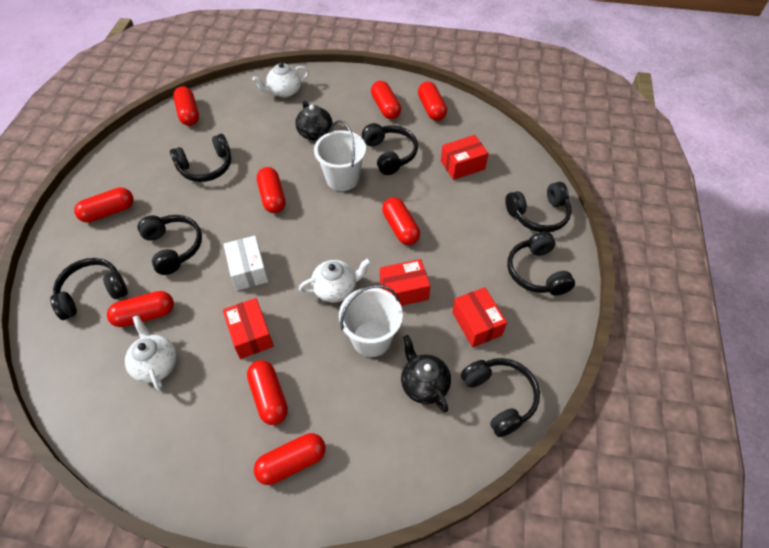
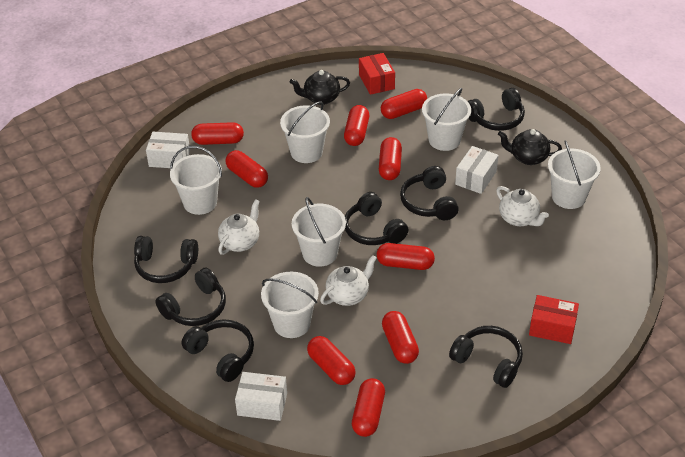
red box: [223,298,274,359] [380,259,430,306] [441,135,489,180] [452,287,507,347] = 4 -> [359,53,395,95] [529,295,579,344] = 2
white box: [223,236,268,290] = 1 -> [146,132,190,168] [235,372,287,421] [455,146,498,194] = 3
white bucket: [314,120,366,191] [339,285,403,357] = 2 -> [170,146,222,215] [261,272,319,338] [280,101,330,163] [292,197,346,267] [422,88,471,151] [548,140,601,209] = 6

